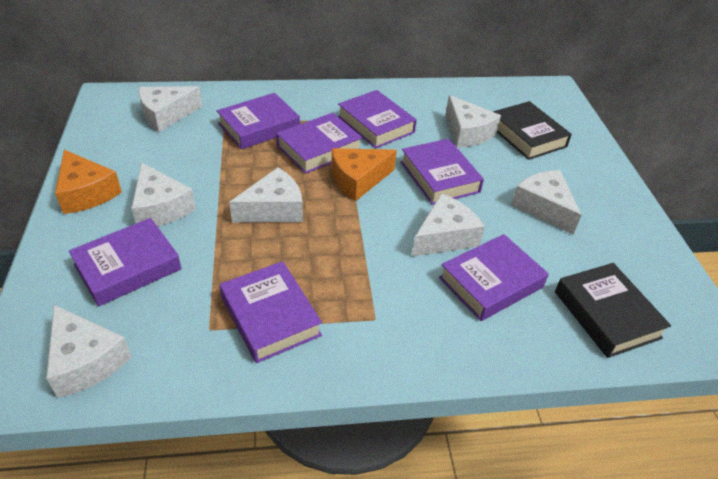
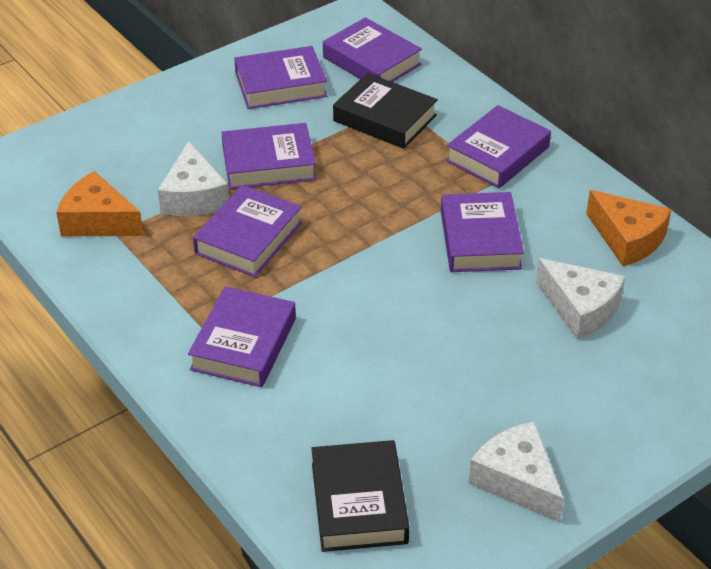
white cheese: [46,305,131,398] [131,162,196,226] [138,86,202,132] [229,167,303,223] [412,193,485,256] [446,95,501,148] [511,170,581,234] = 7 -> [158,141,229,216] [469,421,564,522] [536,258,625,340] = 3

